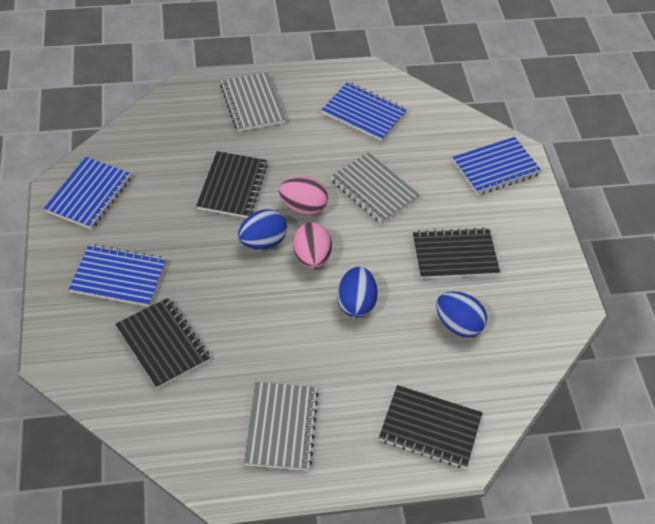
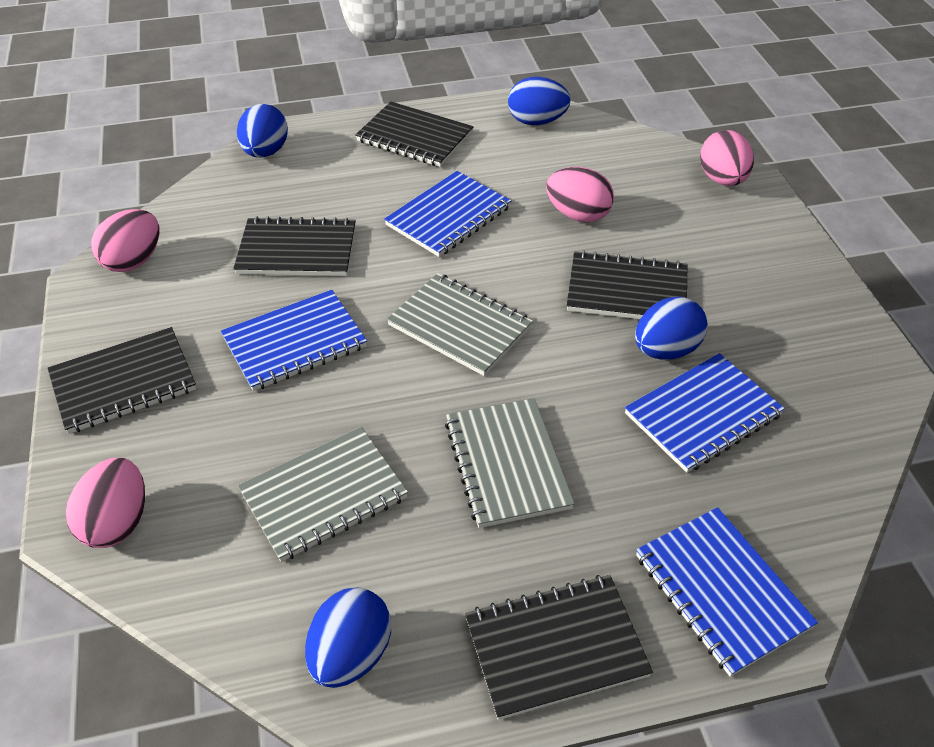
black notebook: [115,298,210,389] [196,151,268,218] [379,385,482,469] [413,228,500,279] = 4 -> [48,327,196,434] [233,216,356,276] [355,101,473,167] [465,575,653,720] [567,250,688,319] = 5
blue egg: [238,209,287,249] [337,267,378,317] [436,291,487,337] = 3 -> [237,104,288,158] [305,588,391,688] [508,77,571,125] [635,297,708,359] = 4
pink egg: [279,177,328,215] [293,222,332,269] = 2 -> [66,458,145,548] [91,209,159,272] [546,167,614,223] [700,130,754,186] = 4

